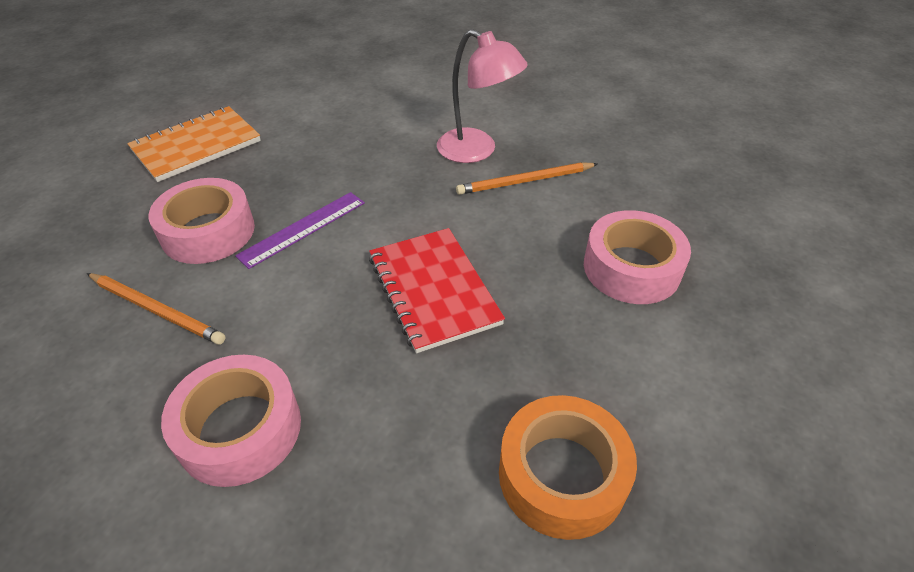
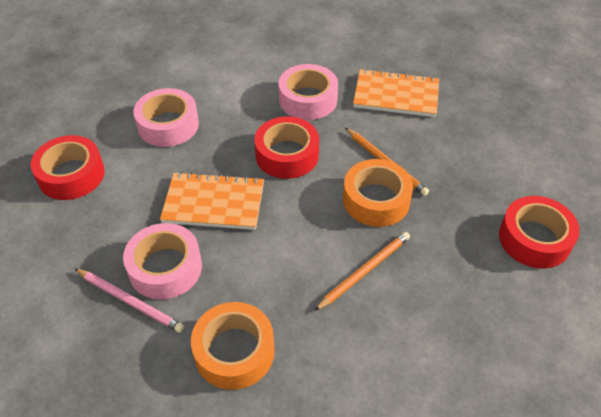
orange notebook: [127,106,261,182] = 1 -> [160,172,264,230] [353,69,439,117] = 2
orange tape: [499,395,637,540] = 1 -> [191,302,275,390] [343,159,413,227] = 2
pink lamp: [437,29,528,163] = 1 -> none = 0
pink pencil: none = 0 -> [75,269,184,333] = 1
purple ruler: [235,192,365,269] = 1 -> none = 0
red notebook: [369,228,505,353] = 1 -> none = 0
red tape: none = 0 -> [30,135,105,200] [254,116,319,179] [499,196,580,269] = 3

